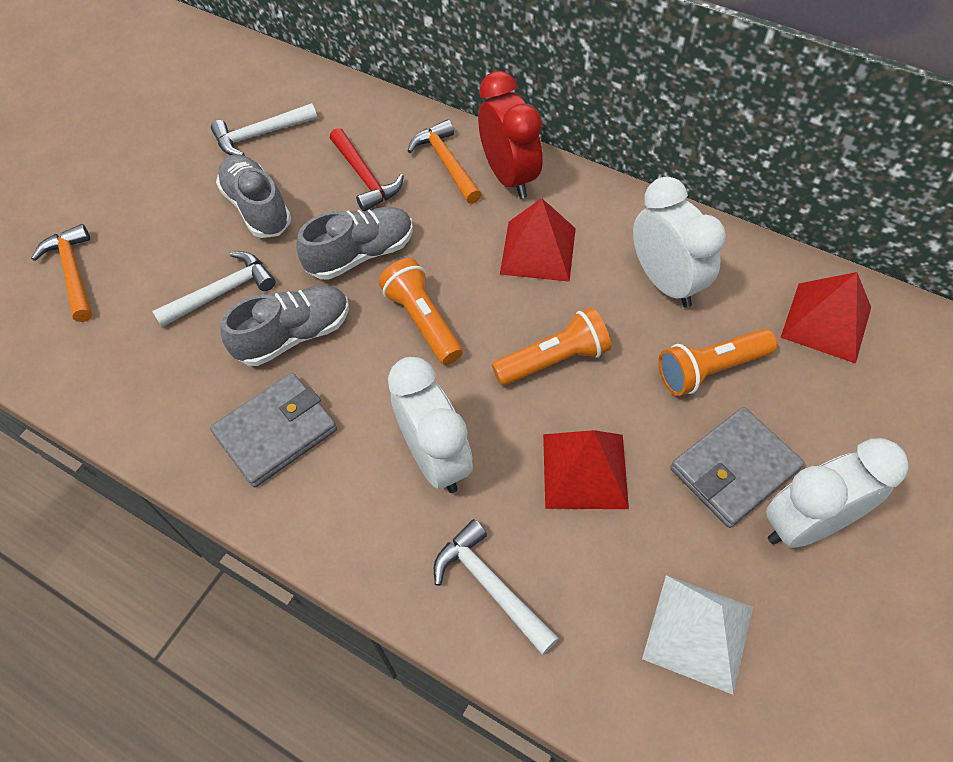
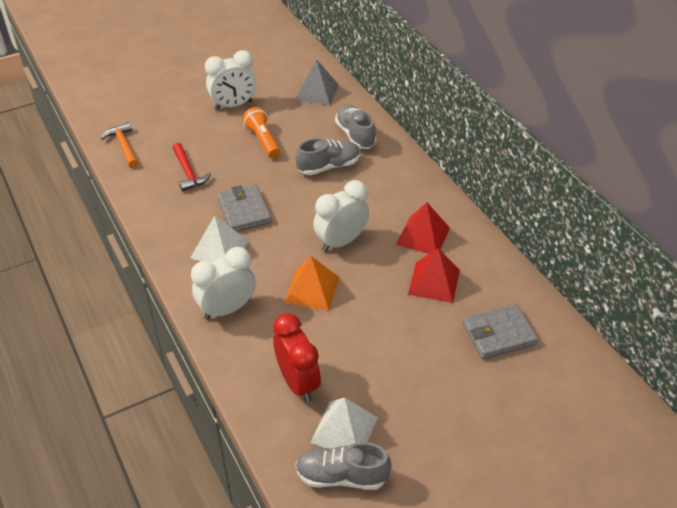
grey pyramid: none = 0 -> [296,59,339,105] = 1
orange flashlight: [379,258,463,365] [492,308,611,386] [658,329,777,396] = 3 -> [243,107,280,158] = 1
orange hammer: [31,224,92,322] [408,120,482,204] = 2 -> [101,122,138,168] = 1
orange pyramid: none = 0 -> [284,256,339,311] = 1
red pyramid: [500,198,576,282] [543,430,629,509] [780,272,871,364] = 3 -> [396,202,450,254] [408,248,460,303] = 2
white hammer: [152,252,276,327] [211,103,317,156] [434,519,559,655] = 3 -> none = 0
white pyramid: [642,575,753,695] = 1 -> [190,216,249,262] [310,398,378,449] = 2

